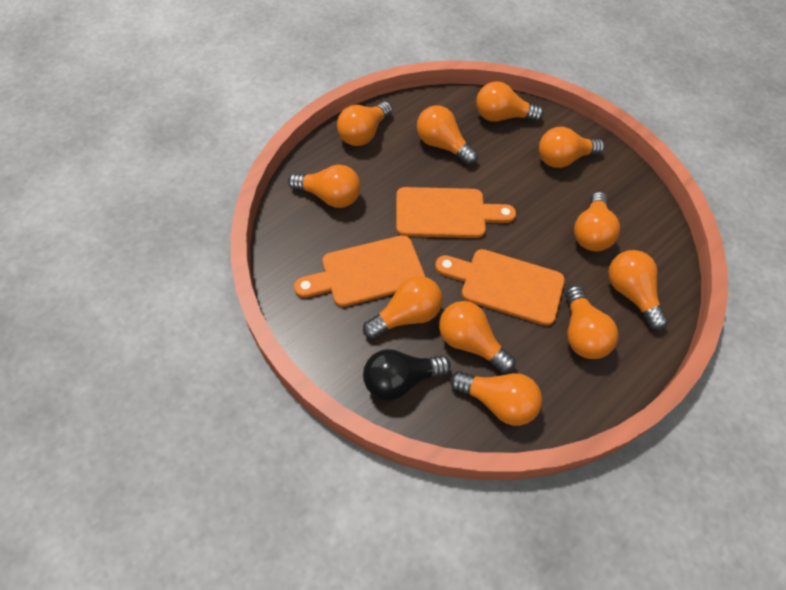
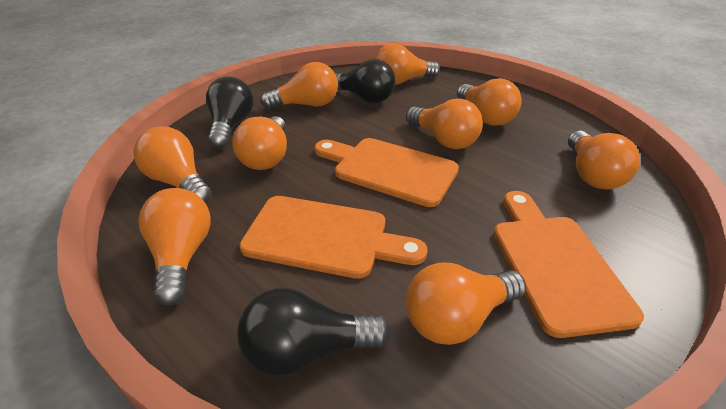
black light bulb: [363,349,451,401] = 1 -> [206,76,254,149] [237,288,390,376] [335,59,396,103] = 3
orange light bulb: [288,165,361,208] [337,102,392,146] [363,276,443,339] [417,105,478,165] [439,301,515,373] [450,371,542,426] [476,81,544,122] [539,127,605,168] [565,286,618,359] [574,192,620,251] [608,250,668,330] = 11 -> [133,127,212,203] [139,188,211,306] [233,116,287,170] [261,62,338,109] [374,44,440,85] [406,99,483,149] [406,262,526,345] [457,78,522,126] [568,131,640,189] = 9

